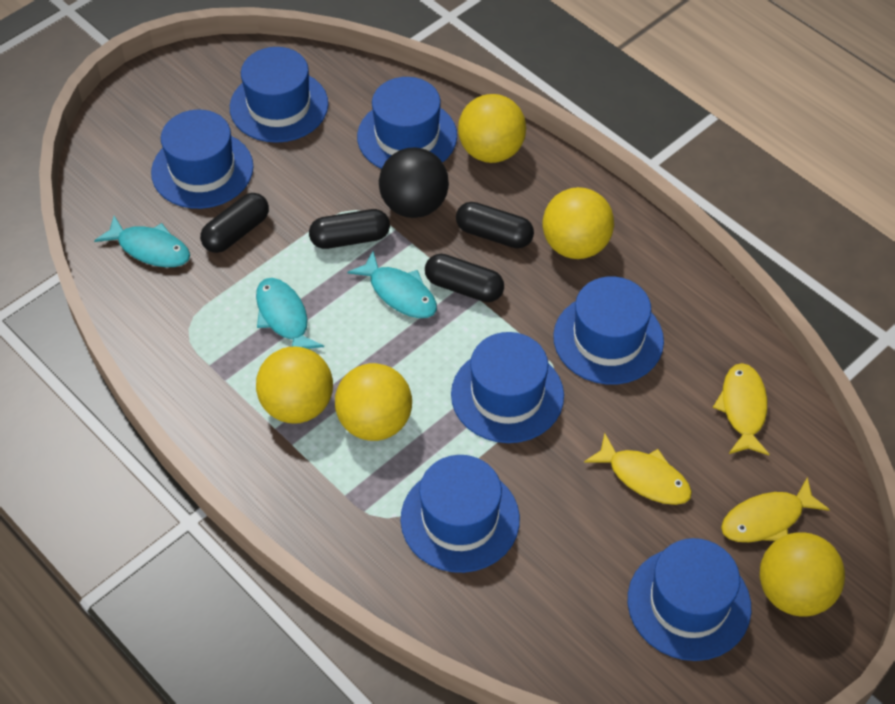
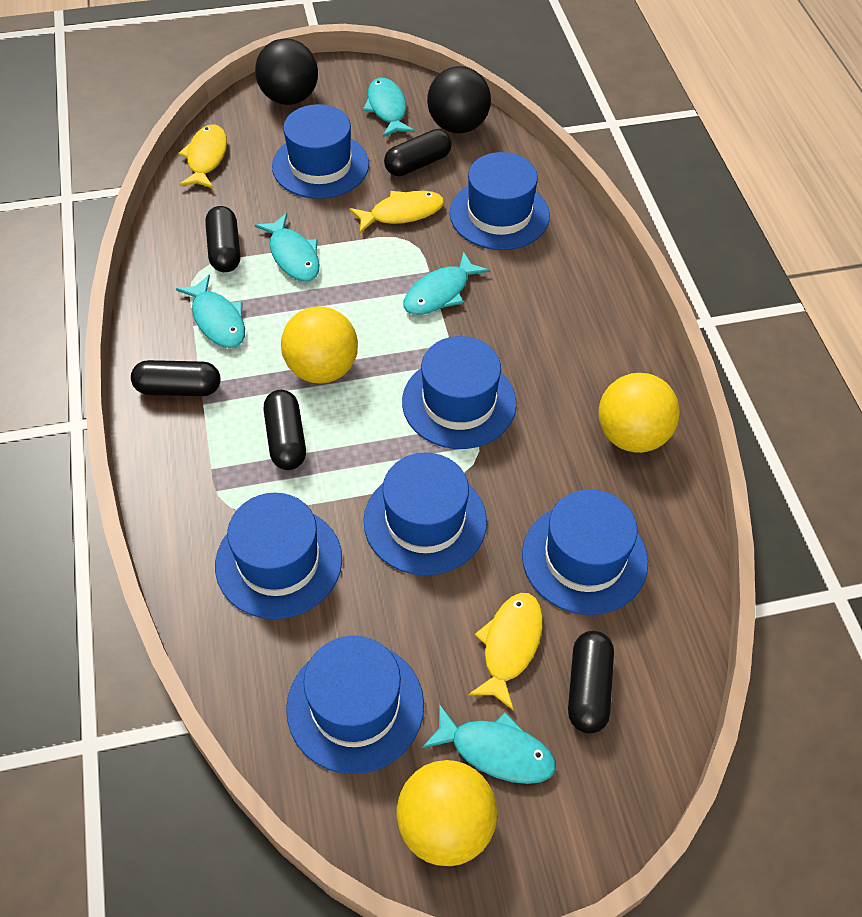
black ball: [379,147,449,218] = 1 -> [255,38,318,105] [427,66,491,133] = 2
black capsule: [200,193,269,253] [309,209,390,249] [425,254,504,302] [456,202,534,248] = 4 -> [131,360,221,396] [205,206,241,272] [264,390,306,470] [384,129,452,176] [568,631,614,733] = 5
turquoise fish: [94,216,190,267] [256,278,324,349] [347,251,437,318] = 3 -> [176,275,245,348] [255,213,319,282] [363,78,415,137] [403,251,490,315] [422,704,556,784] = 5
yellow ball: [256,346,333,424] [335,363,412,441] [458,94,526,163] [543,187,614,259] [760,532,845,617] = 5 -> [281,306,358,383] [397,760,497,866] [598,373,680,453] = 3

